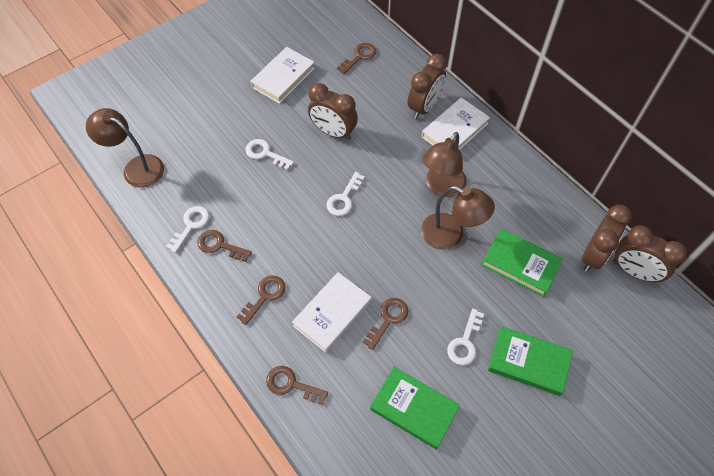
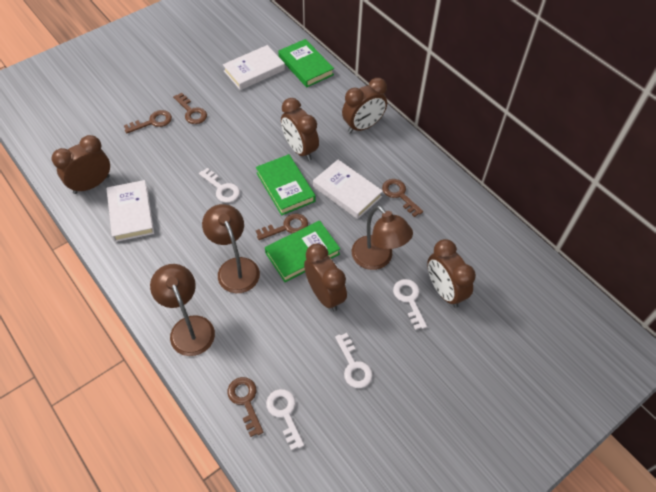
brown clock: [308,83,358,140] [408,54,447,119] [582,205,632,272] [613,226,687,283] = 4 -> [52,135,110,194] [281,98,319,161] [304,244,347,312] [342,78,387,133] [427,239,476,308] = 5

